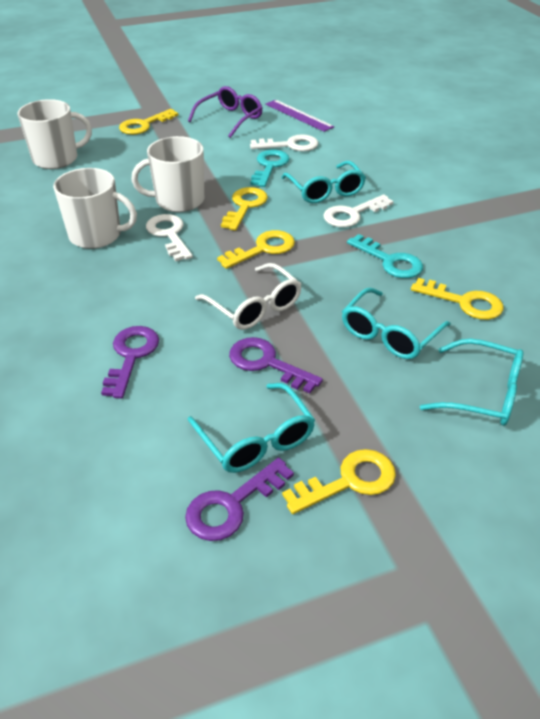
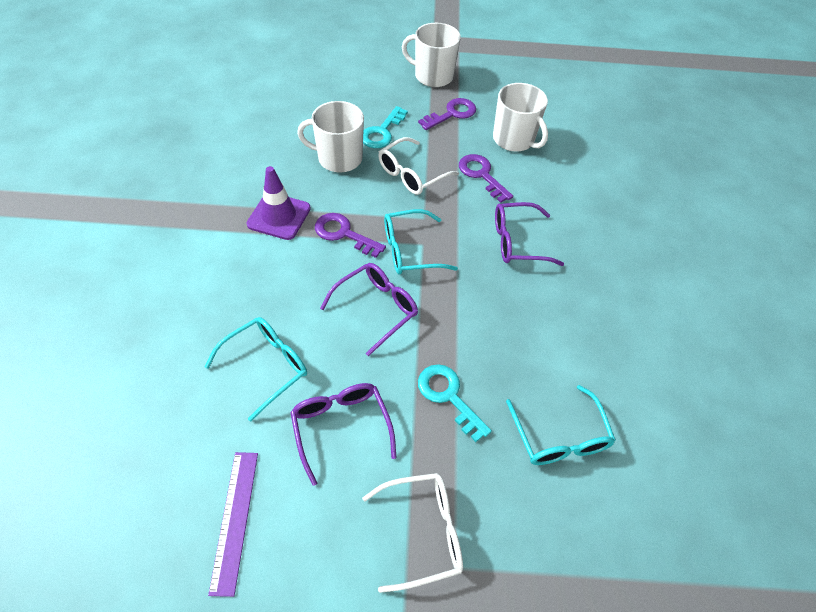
purple glasses: [188,86,262,138] = 1 -> [290,383,397,486] [320,263,418,356] [495,202,564,266] = 3
purple traffic cone: none = 0 -> [247,166,311,240] = 1
turquoise glasses: [188,383,315,473] [281,161,366,203] [342,288,451,359] [420,339,523,426] = 4 -> [205,317,307,422] [384,209,458,275] [506,385,616,465] = 3
white glasses: [195,263,302,330] = 1 -> [362,473,463,593] [378,137,459,195] = 2
white key: [146,214,193,261] [250,134,318,151] [323,194,394,227] = 3 -> none = 0
yellow key: [119,109,178,135] [217,230,295,269] [221,187,268,231] [282,449,396,514] [411,278,503,320] = 5 -> none = 0

